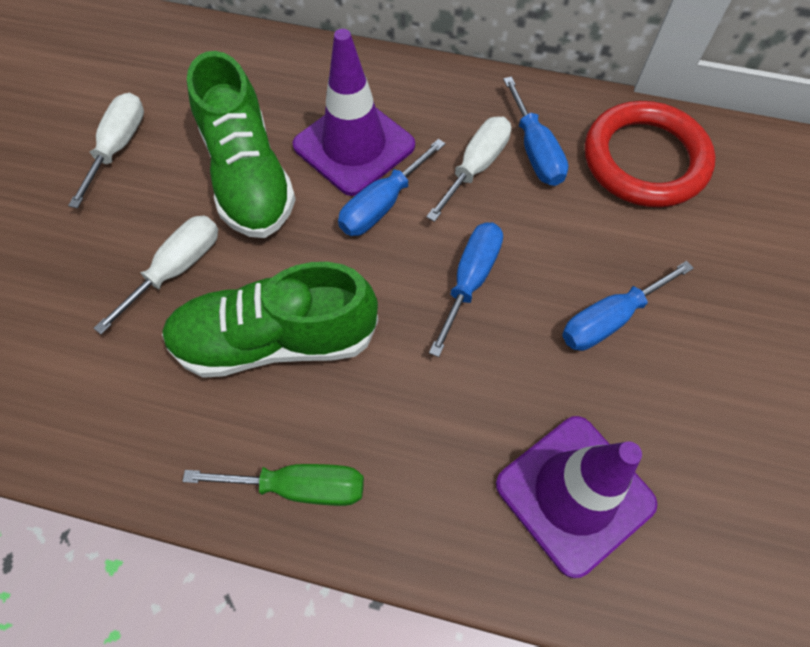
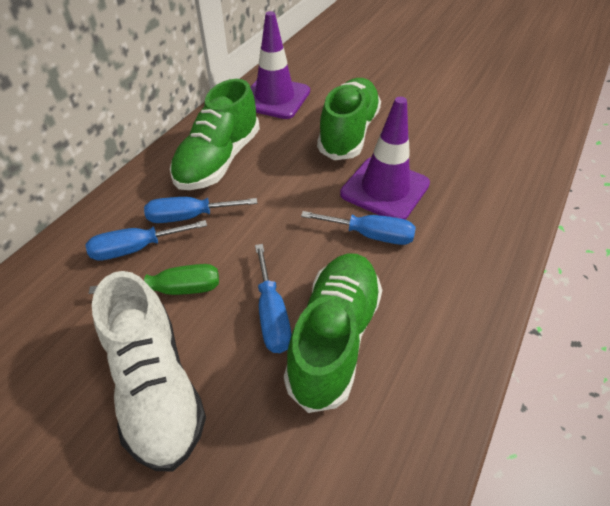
green shoe: [162,262,378,378] [187,51,296,238] = 2 -> [170,79,260,190] [284,253,382,413] [317,78,381,160] = 3
red ring: [585,101,716,207] = 1 -> none = 0
white screwdriver: [68,93,144,208] [94,216,218,334] [426,117,511,222] = 3 -> none = 0
white shoe: none = 0 -> [92,271,206,471] = 1

